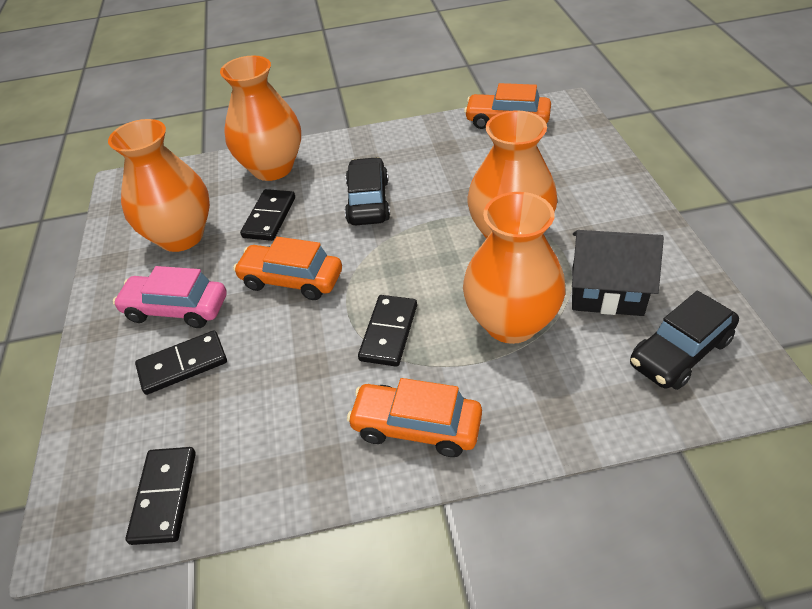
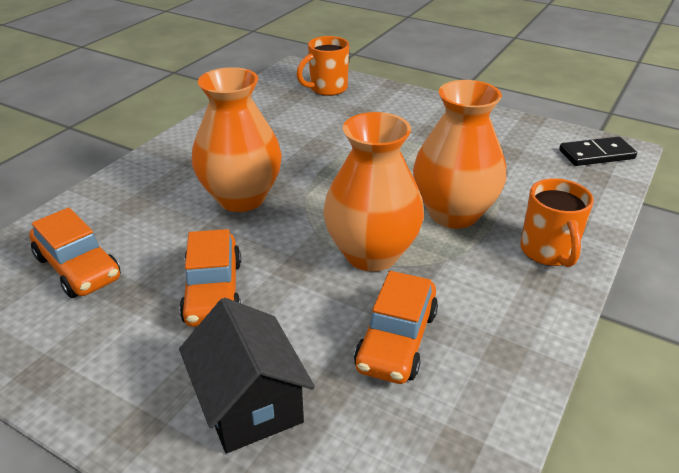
black car: [345,157,390,225] [630,291,739,390] = 2 -> none = 0
black domino: [126,447,196,545] [135,331,227,395] [240,189,295,241] [358,295,417,367] = 4 -> [559,137,637,166] = 1
orange mug: none = 0 -> [296,36,349,96] [520,178,594,267] = 2
orange vase: [108,119,210,252] [220,55,301,181] [463,192,565,344] [467,110,557,239] = 4 -> [192,67,282,212] [323,112,424,272] [413,80,506,229] = 3
pink car: [113,266,227,328] = 1 -> none = 0

